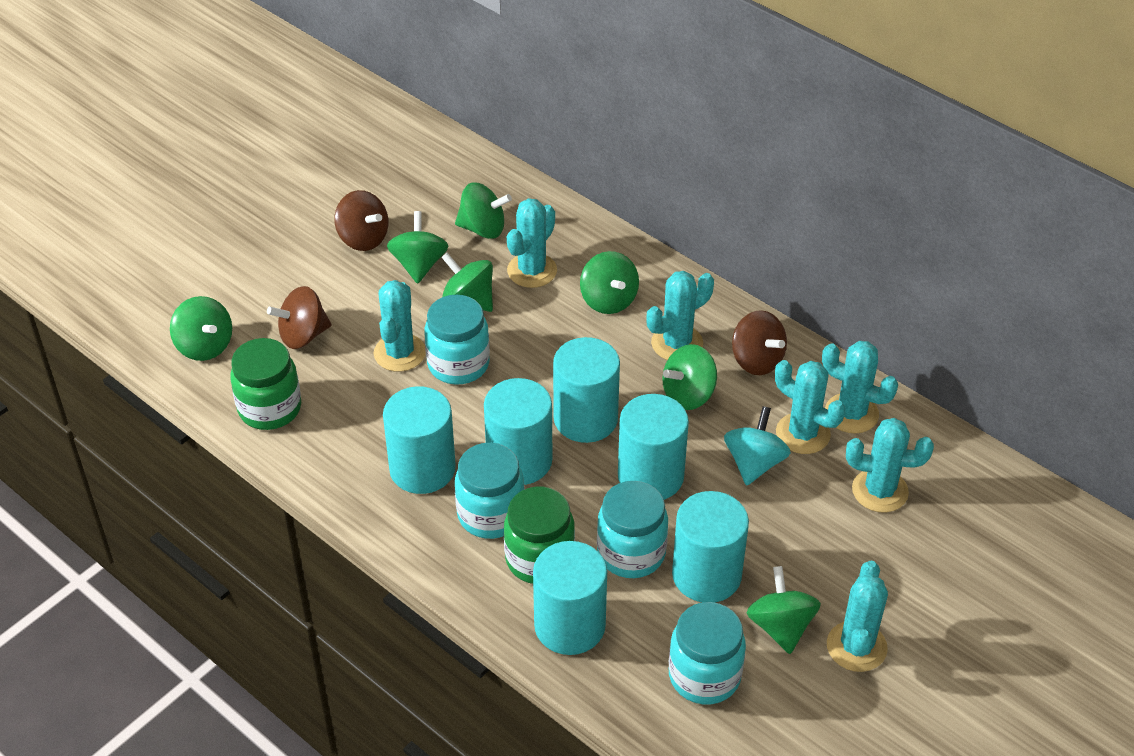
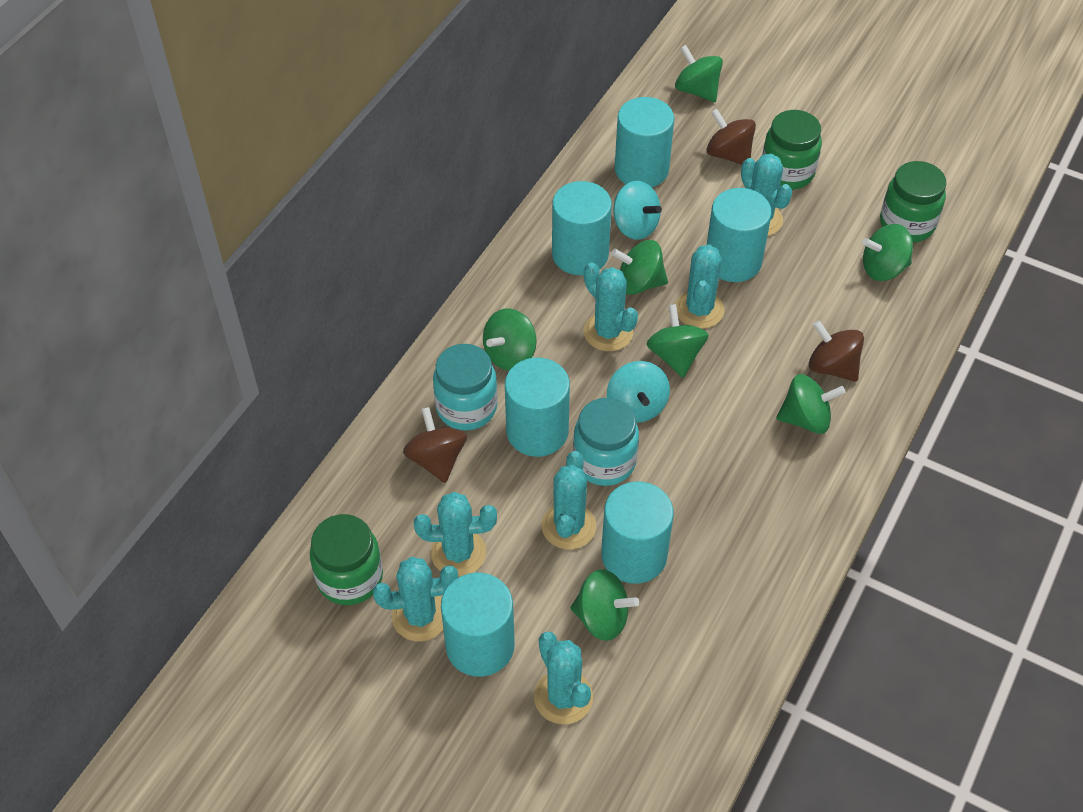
green jar: [230,338,301,430] [504,486,575,584] = 2 -> [310,514,383,605] [762,110,822,190] [880,161,947,243] = 3
turquoise jar: [424,295,490,385] [455,443,525,539] [597,481,668,578] [669,602,746,704] = 4 -> [433,344,498,430] [573,398,639,486] = 2
turquoise spinning top: [724,406,791,485] = 1 -> [607,361,670,423] [613,181,662,240] = 2

